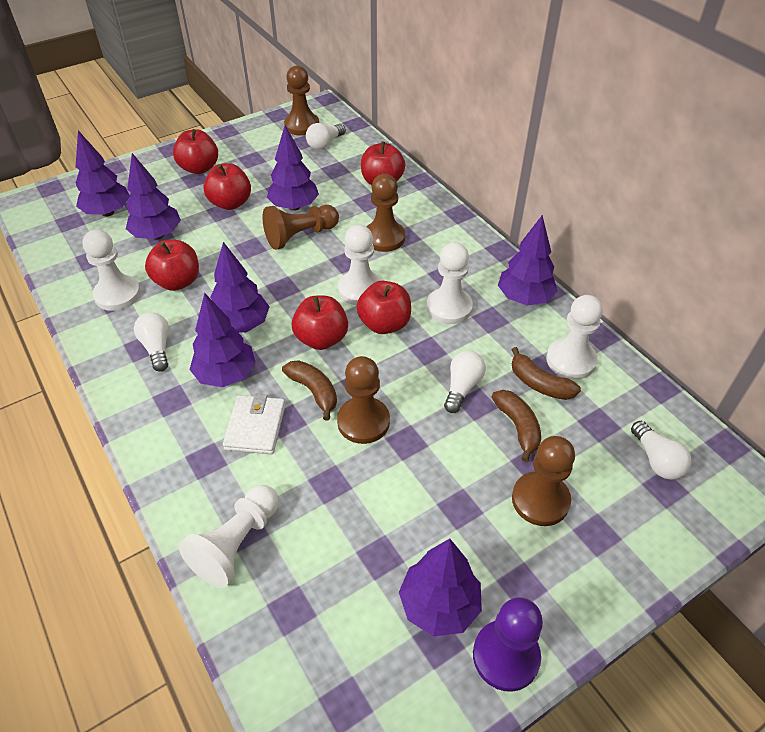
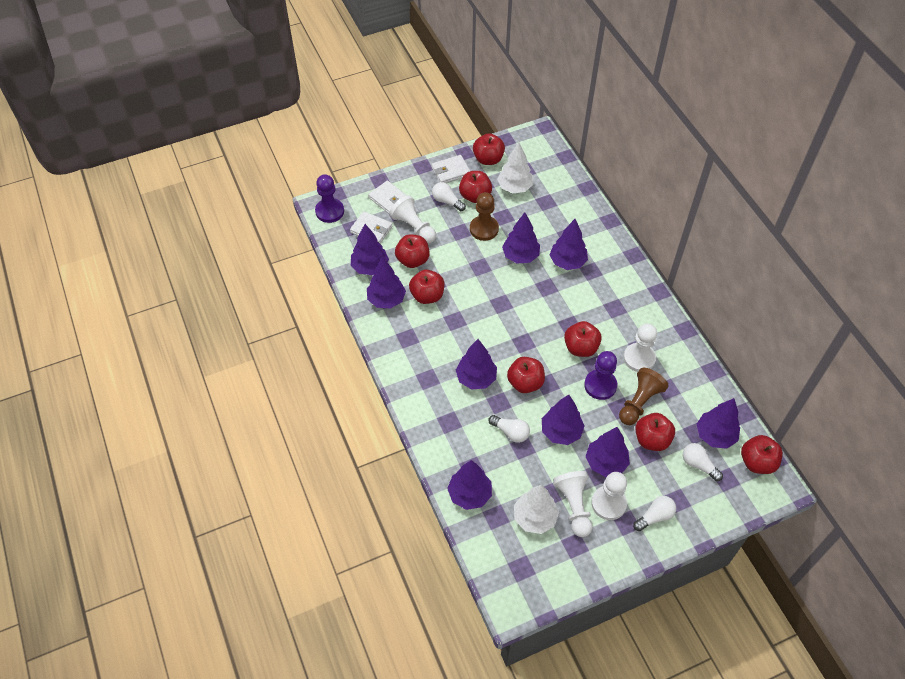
brown banana: [282,360,337,420] [492,390,541,462] [512,347,581,400] = 3 -> none = 0
brown pawn: [262,205,339,250] [284,66,319,136] [337,356,390,444] [367,174,405,252] [512,436,575,526] = 5 -> [470,192,499,241] [619,368,669,425] = 2
purple pawn: [473,597,543,692] = 1 -> [315,174,344,223] [584,351,617,400] = 2
purple tree: [76,131,130,217] [126,153,181,240] [190,293,256,387] [210,242,269,333] [267,125,319,211] [399,539,482,636] [498,215,557,306] = 7 -> [351,224,389,275] [367,257,406,309] [447,460,492,510] [456,339,497,390] [502,212,540,263] [542,395,584,445] [550,219,588,270] [585,427,630,477] [697,398,740,449] = 9
red apple: [145,240,199,291] [173,129,218,174] [203,163,251,210] [292,296,348,350] [356,281,411,334] [361,141,405,185] = 6 -> [395,234,429,268] [409,270,444,304] [459,171,492,203] [473,133,505,165] [507,357,545,393] [564,321,602,357] [635,413,675,451] [741,435,783,474] = 8
white pawn: [82,229,141,311] [179,485,279,588] [338,225,382,305] [426,242,473,324] [546,295,603,380] = 5 -> [389,195,436,244] [553,471,593,537] [591,472,627,520] [623,324,657,372] = 4
white tree: none = 0 -> [497,142,533,193] [514,485,559,534] = 2
white wallet: [223,394,286,454] = 1 -> [350,211,393,243] [368,181,406,214] [431,155,470,183] = 3

